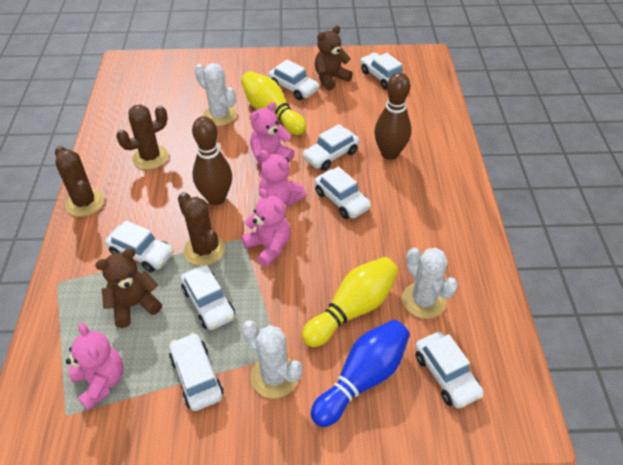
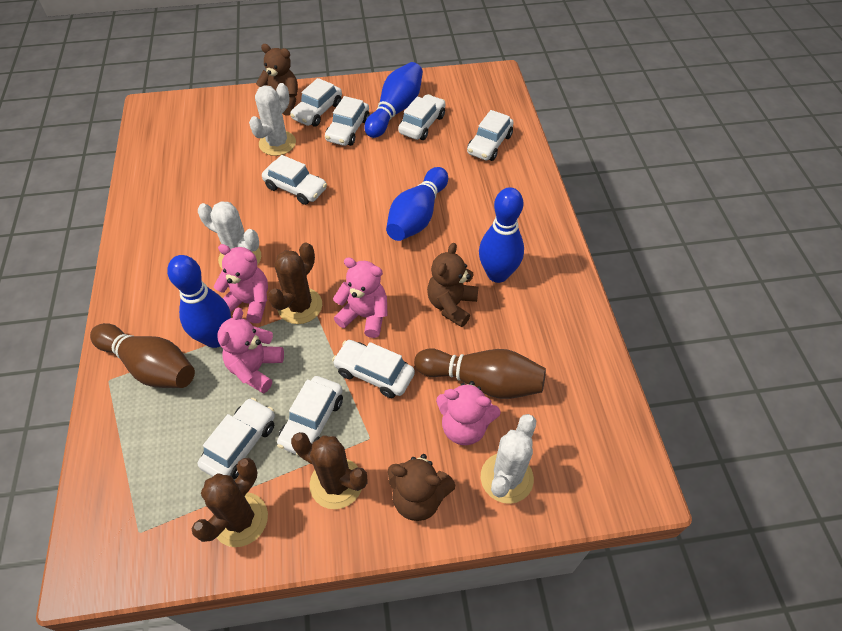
blue bowling pin: [311,320,410,427] = 1 -> [167,255,231,348] [364,62,423,138] [386,167,448,241] [479,187,524,283] = 4
brown teddy bear: [95,248,162,328] [315,26,353,90] = 2 -> [256,44,298,116] [388,454,455,521] [427,243,478,327] = 3
yellow bowling pin: [241,71,306,135] [302,257,398,347] = 2 -> none = 0

